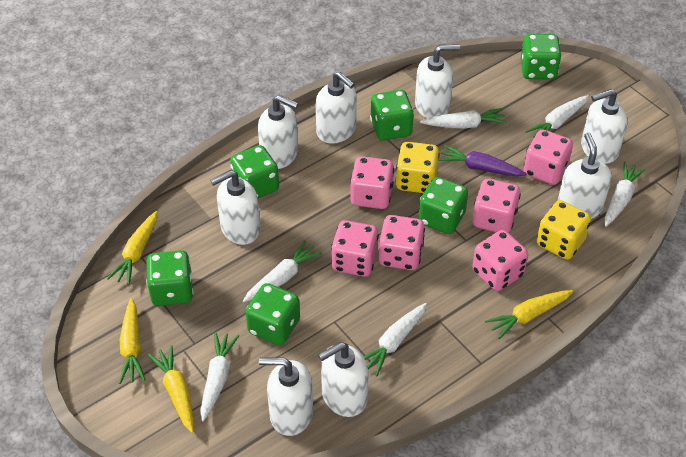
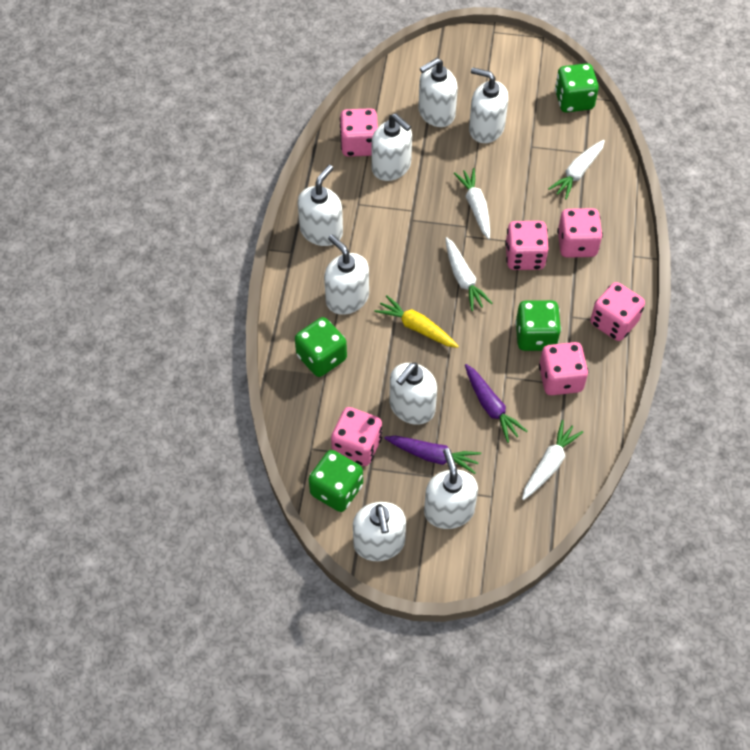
green dice: [146,250,194,306] [230,145,279,199] [245,283,300,345] [370,90,414,141] [418,177,468,234] [521,34,562,80] = 6 -> [295,317,347,377] [309,450,363,512] [515,300,561,351] [555,63,599,113] = 4
purple carrot: [438,145,527,177] = 1 -> [384,436,481,474] [465,364,527,443] = 2
white carrot: [200,332,239,421] [243,240,322,302] [364,303,427,376] [420,108,507,129] [525,95,589,138] [605,161,646,227] = 6 -> [445,237,493,311] [454,168,490,239] [522,420,583,500] [548,140,605,200] = 4
yellow carrot: [107,211,157,285] [119,298,145,384] [148,345,194,433] [485,290,573,339] = 4 -> [374,295,459,348] = 1
yellow dice: [396,142,440,193] [537,200,591,260] = 2 -> none = 0

